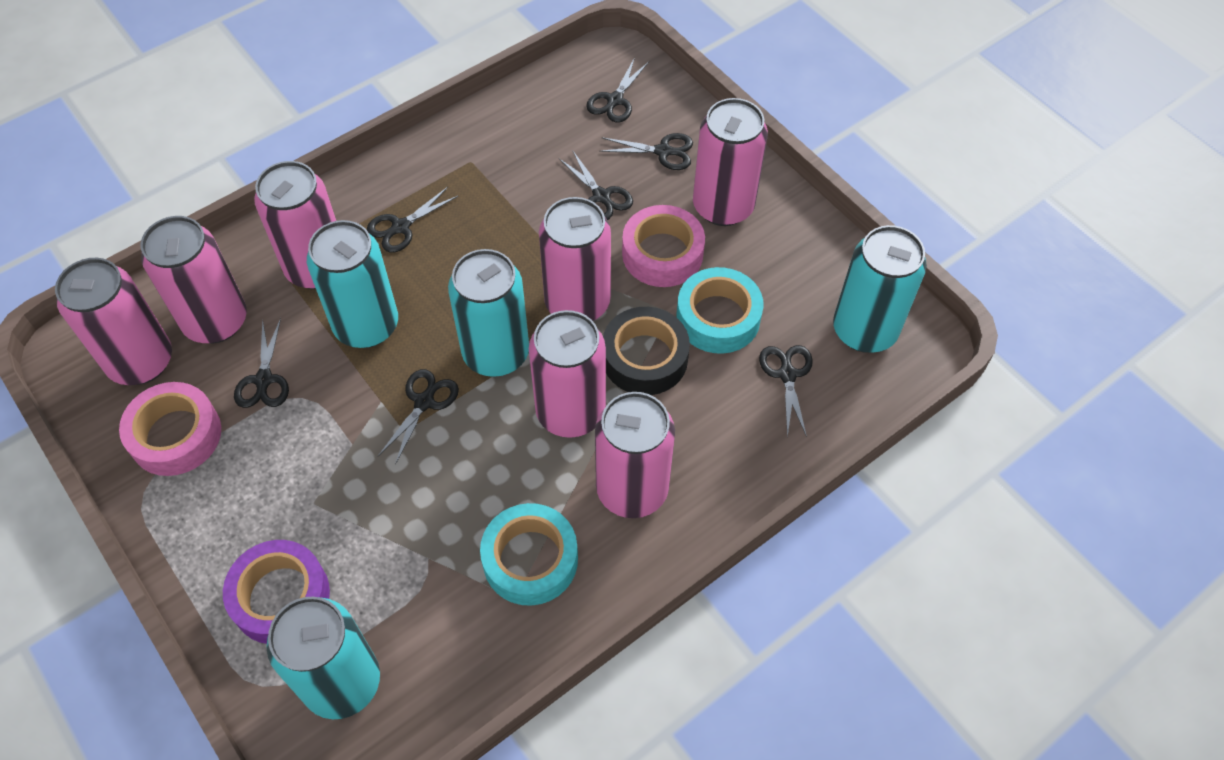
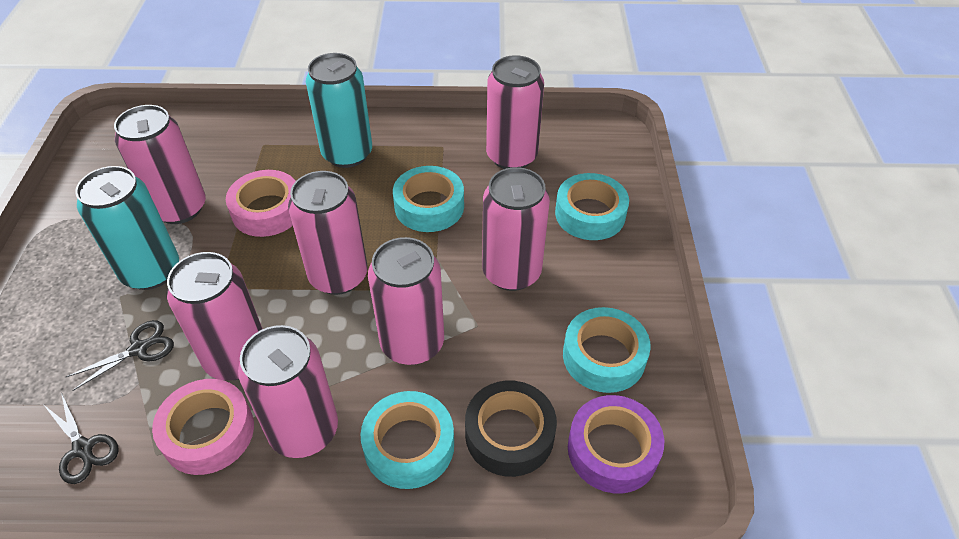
black scissors: [234,318,289,408] [367,187,459,253] [378,369,459,465] [558,150,633,220] [586,57,649,123] [599,133,693,170] [759,345,813,437] = 7 -> [44,393,119,484] [66,320,174,391] = 2
turquoise can: [266,597,380,719] [307,220,398,348] [448,249,529,377] [833,225,927,353] = 4 -> [75,166,179,290] [306,53,372,168] = 2
turquoise tape: [480,503,578,606] [676,267,764,354] = 2 -> [360,391,454,489] [393,166,464,232] [555,173,629,240] [563,307,651,393] = 4

